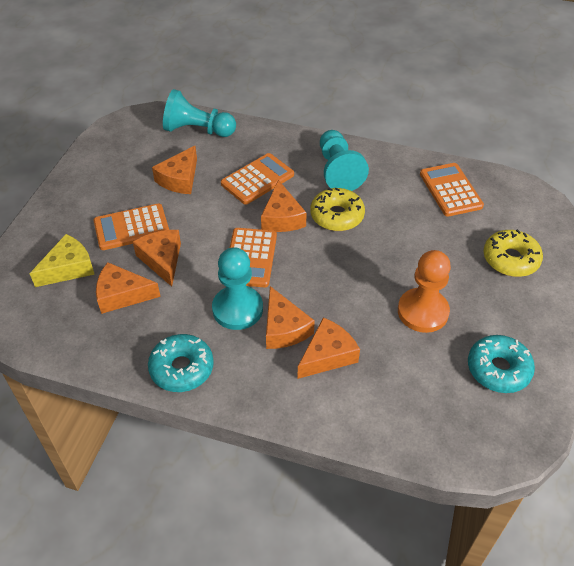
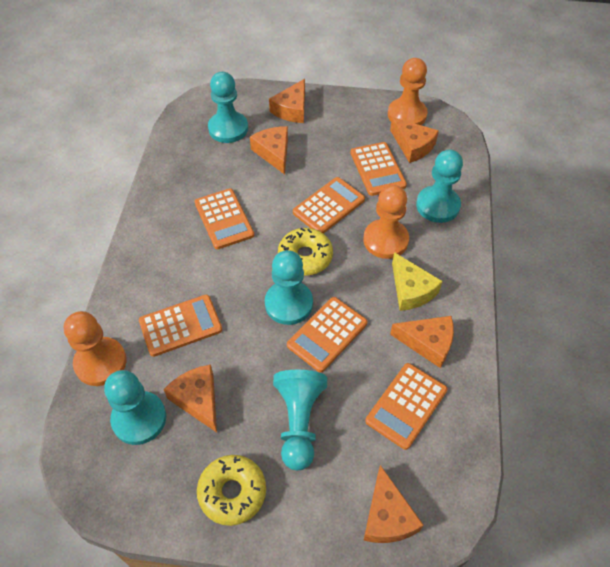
orange calculator: [93,204,169,250] [221,153,294,205] [230,228,277,287] [420,163,484,217] = 4 -> [139,295,222,357] [195,188,254,249] [287,297,368,372] [293,177,365,234] [350,142,407,196] [365,363,447,450] = 6
orange pawn: [398,250,451,333] = 1 -> [64,311,126,386] [363,185,409,259] [388,58,428,125] = 3
turquoise donut: [148,334,214,392] [468,335,535,393] = 2 -> none = 0
turquoise pawn: [163,89,236,137] [212,247,263,330] [320,130,369,191] = 3 -> [104,370,166,445] [208,72,248,143] [265,250,313,325] [273,370,327,470] [416,149,463,223] = 5

